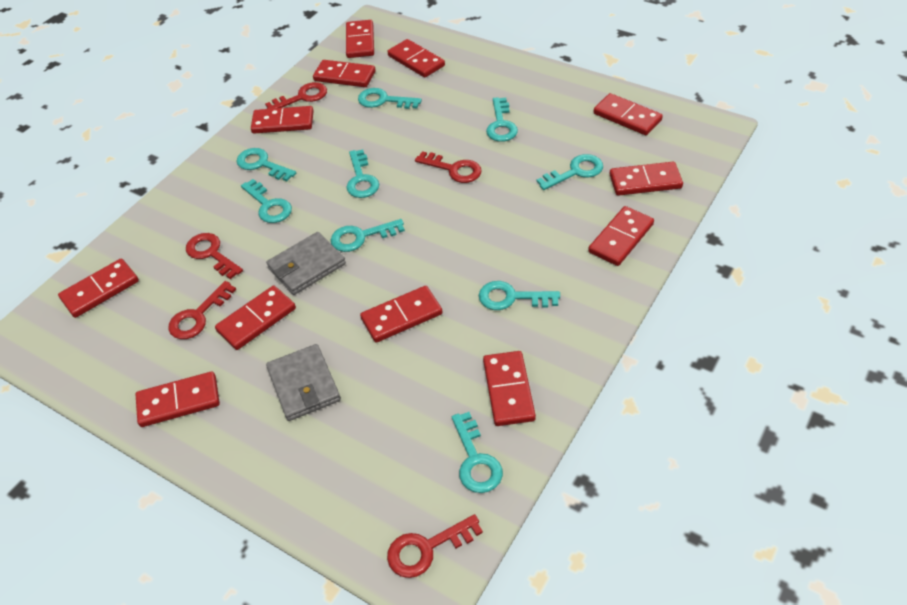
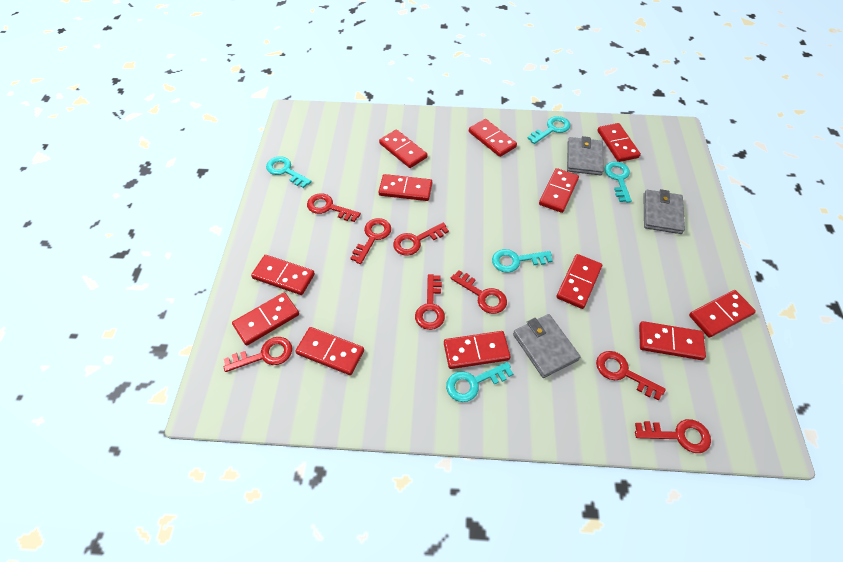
grey wallet: [266,232,346,295] [266,344,341,421] = 2 -> [513,314,581,378] [567,136,604,175] [643,189,685,234] = 3
red key: [168,281,236,339] [186,233,243,279] [265,82,327,109] [387,514,483,578] [415,151,482,183] = 5 -> [224,337,292,372] [307,193,361,222] [350,218,391,264] [393,223,449,256] [415,274,445,330] [451,270,507,314] [596,351,666,401] [635,419,711,453] = 8
turquoise key: [236,148,296,181] [241,179,292,223] [331,219,405,252] [346,149,379,198] [358,88,422,109] [452,412,503,493] [479,281,560,310] [486,97,518,142] [537,154,603,190] = 9 -> [266,156,312,188] [446,362,513,402] [492,249,553,273] [527,116,570,144] [604,161,632,203] = 5

